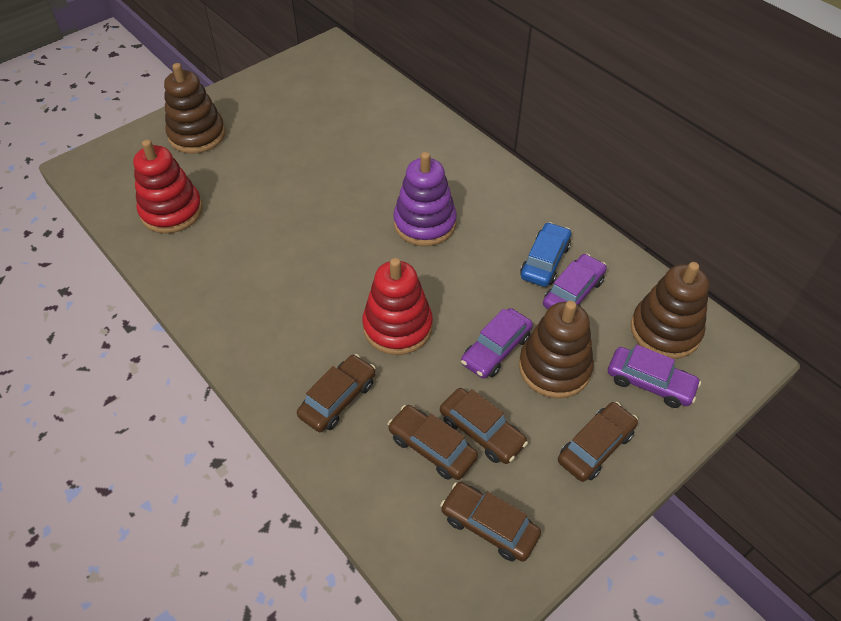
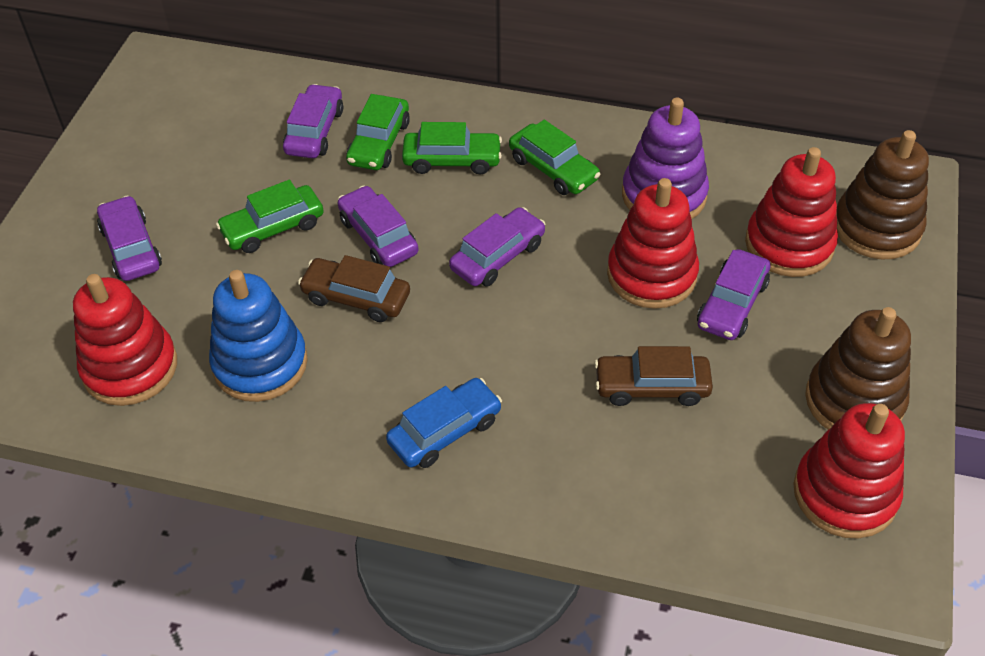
blue stacking toy: none = 0 -> [209,270,308,402] = 1
brown car: [297,354,376,432] [388,405,478,480] [440,388,528,464] [440,482,541,562] [558,402,638,482] = 5 -> [298,255,410,322] [594,346,713,406] = 2
brown stacking toy: [164,63,225,154] [519,301,594,398] [631,262,709,359] = 3 -> [805,307,911,430] [836,130,929,260] = 2
green car: none = 0 -> [216,180,324,253] [346,94,410,170] [402,122,502,175] [509,120,601,195] = 4
purple car: [461,308,533,379] [543,254,607,309] [608,345,701,408] = 3 -> [97,195,162,281] [283,84,343,158] [338,186,419,267] [449,207,546,287] [697,249,771,340] = 5
red stacking toy: [133,140,203,234] [362,258,433,355] = 2 -> [73,274,177,406] [607,178,699,309] [745,147,838,277] [793,403,905,538] = 4

